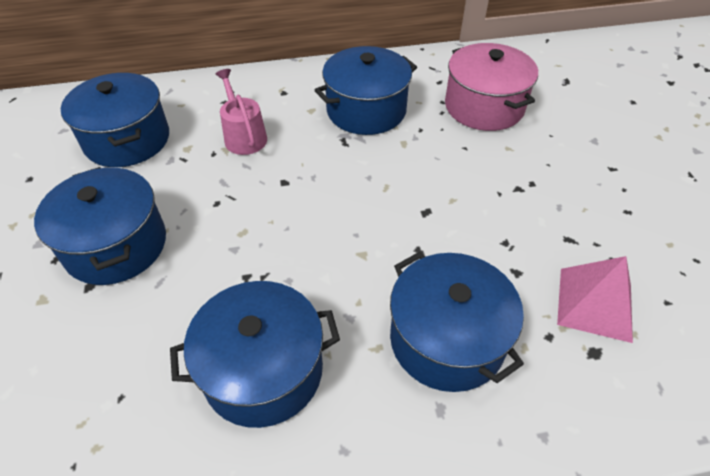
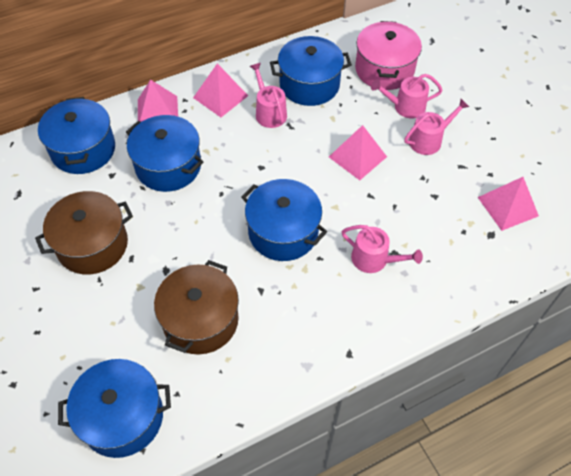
brown pot: none = 0 -> [35,191,133,275] [154,260,239,354] = 2
pink pyramid: [557,256,633,343] = 1 -> [138,79,178,122] [193,64,248,117] [329,125,387,180] [478,177,539,231] = 4
pink watering can: [216,69,267,155] = 1 -> [250,63,287,128] [341,225,423,273] [371,74,442,118] [404,99,469,155] = 4

